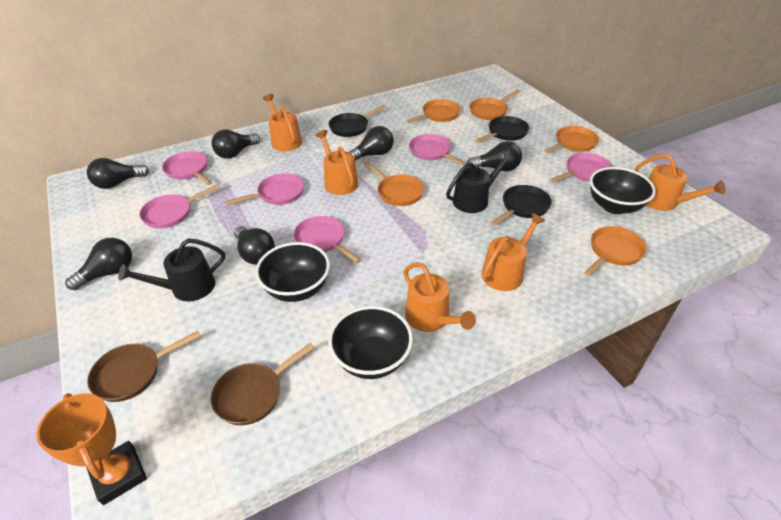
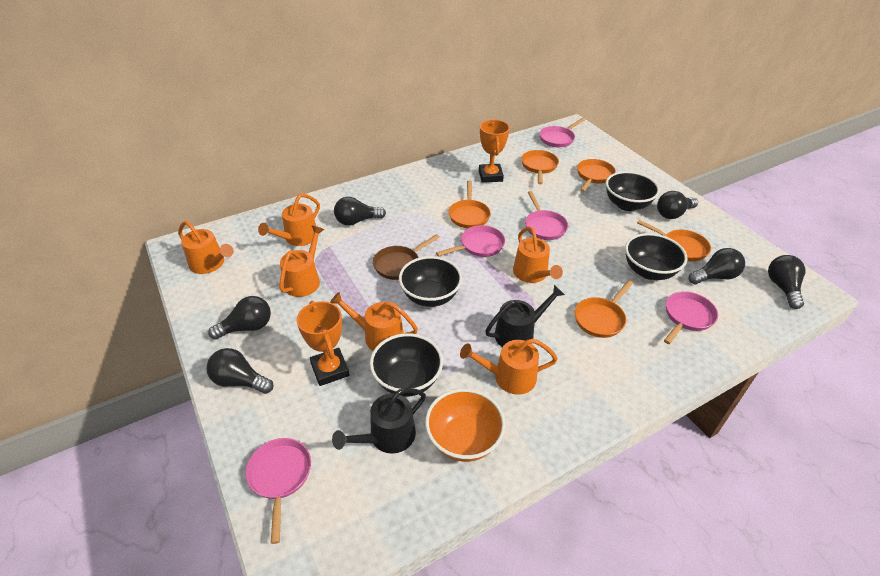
black bowl: [255,242,330,302] [328,306,413,379] [590,167,656,214] = 3 -> [370,333,443,397] [399,256,462,307] [606,171,660,211] [625,233,688,280] = 4
black pan: [329,105,387,137] [475,116,529,143] [491,185,552,226] = 3 -> none = 0
brown pan: [87,331,200,402] [211,343,315,425] = 2 -> [373,234,440,280] = 1
orange bowl: none = 0 -> [425,389,506,462] = 1
orange trophy: [36,393,147,505] = 1 -> [296,301,349,386] [479,120,510,183] = 2
orange watering can: [263,94,302,152] [316,130,358,195] [403,262,476,332] [482,213,545,291] [635,154,725,211] = 5 -> [178,221,234,274] [258,194,320,246] [279,226,324,297] [330,292,418,351] [460,339,558,395] [513,227,563,283] = 6
pink pan: [139,184,220,229] [162,151,212,185] [226,173,304,205] [293,216,361,263] [409,134,466,166] [550,153,612,182] = 6 -> [246,438,311,544] [436,225,505,257] [525,191,568,240] [540,118,585,147] [664,291,718,344] = 5

